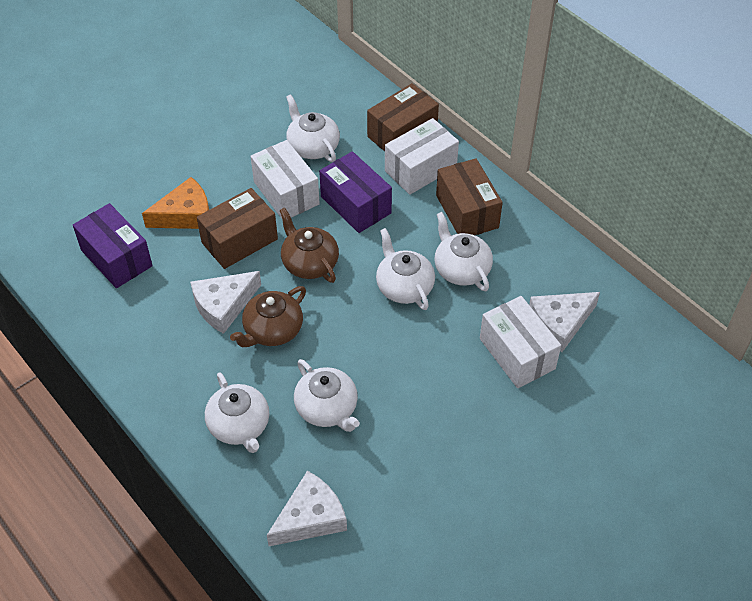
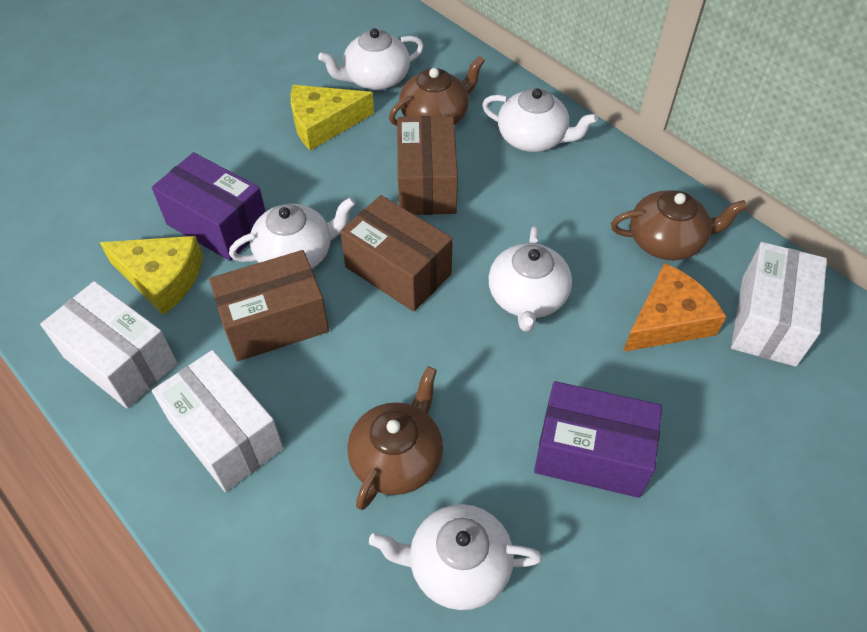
brown teapot: [230,286,306,347] [279,207,339,283] = 2 -> [347,366,443,510] [389,56,485,126] [611,190,747,261] = 3
white cheese: [190,271,261,334] [267,471,347,546] [529,292,600,352] = 3 -> none = 0
yellow cheese: none = 0 -> [100,236,203,315] [291,85,374,151] = 2

